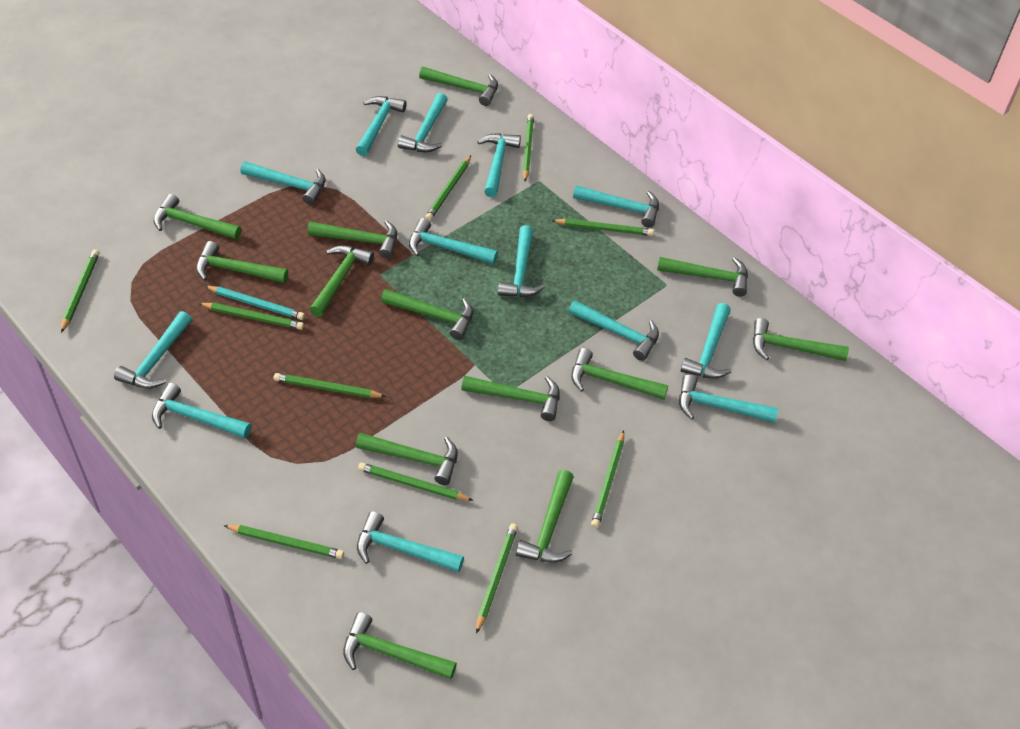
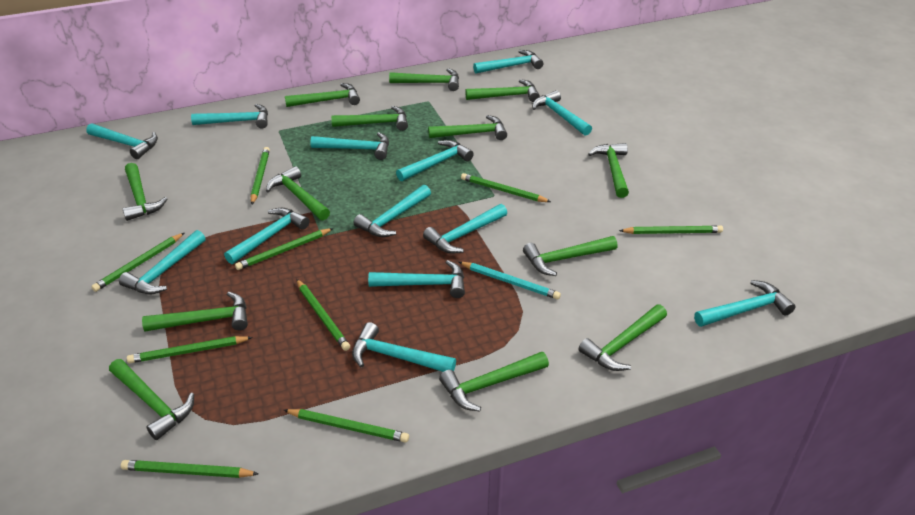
green pencil: [61,249,99,333] [198,303,304,330] [223,525,344,559] [274,373,386,398] [358,463,474,501] [425,155,471,221] [476,524,518,634] [523,114,534,182] [551,218,654,236] [591,430,624,528] = 10 -> [91,233,184,292] [121,460,258,478] [127,336,253,363] [235,228,334,270] [251,147,270,204] [284,409,409,443] [296,279,350,351] [461,173,551,202] [619,225,723,234] = 9

